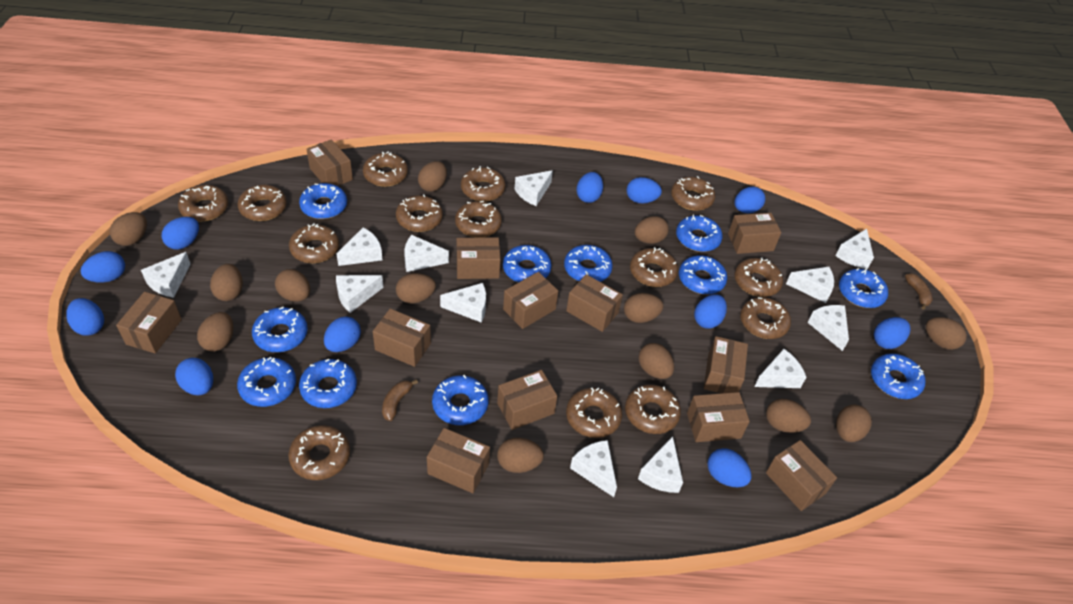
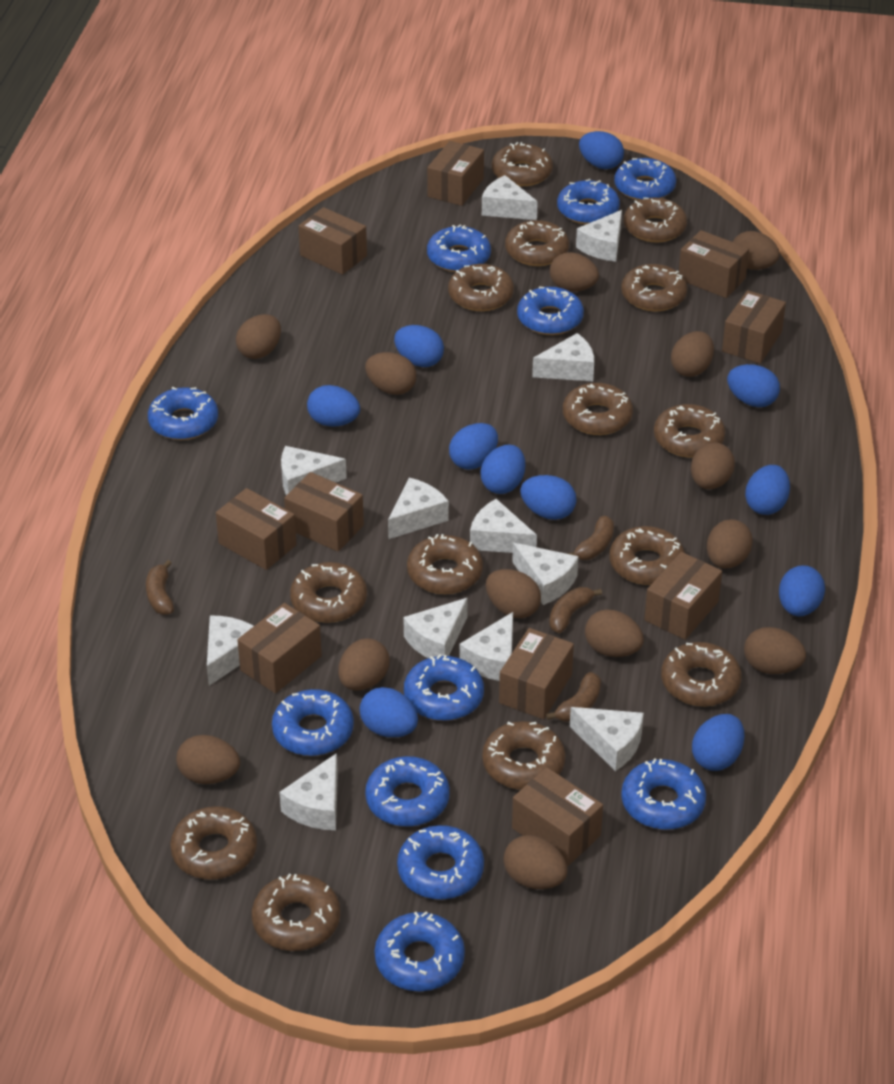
brown banana: [382,379,418,421] [905,273,933,310] = 2 -> [146,560,174,615] [546,672,601,722] [549,587,602,633] [567,516,614,560] = 4
brown box: [116,292,182,354] [306,139,353,186] [373,309,431,367] [427,428,490,493] [456,237,501,279] [497,370,557,430] [503,272,558,329] [566,274,623,332] [687,392,750,442] [704,336,748,393] [728,213,781,254] [766,440,837,511] = 12 -> [216,488,297,570] [237,603,322,693] [284,472,364,552] [298,207,367,275] [427,141,484,206] [499,628,574,719] [512,767,603,866] [644,552,722,640] [679,230,749,298] [722,290,786,363] = 10

